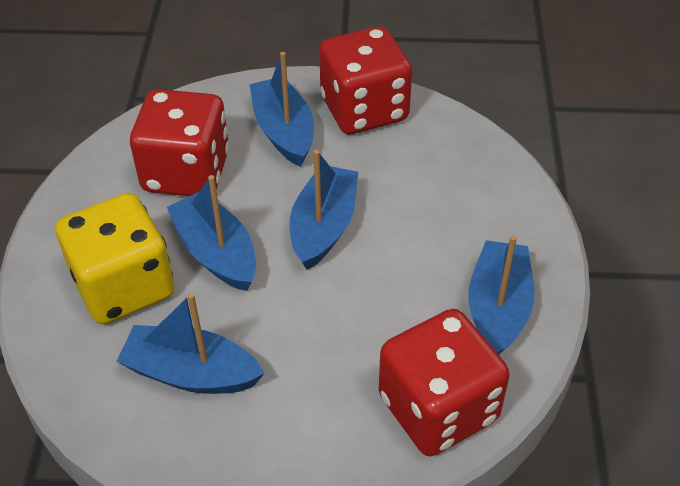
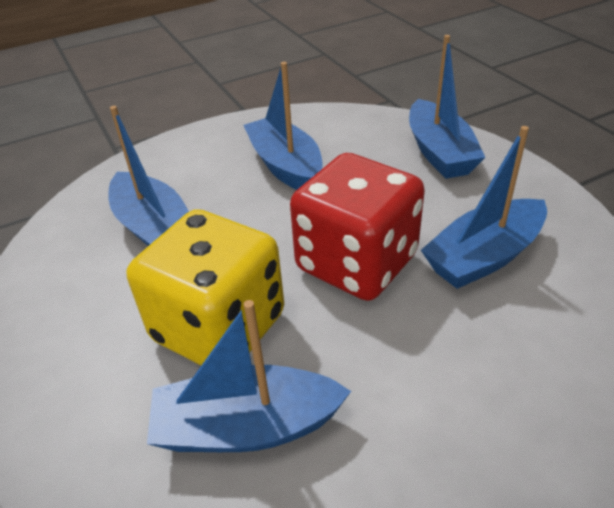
red dice: [130,89,229,196] [319,26,412,134] [379,309,510,457] = 3 -> [290,153,425,301] = 1

